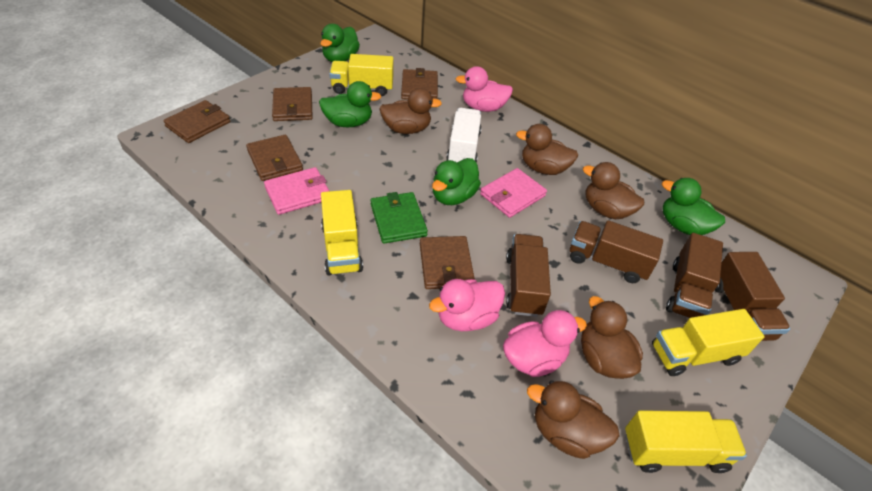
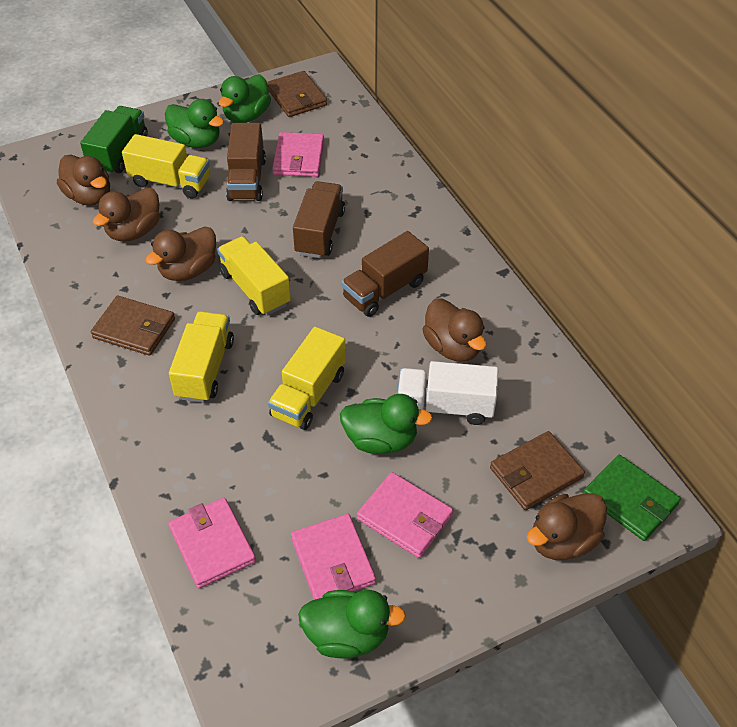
brown truck: [506,234,551,317] [570,220,663,283] [666,233,723,318] [715,252,790,341] = 4 -> [226,123,266,201] [293,181,345,258] [341,231,429,317] = 3
brown wallet: [163,100,230,143] [246,135,303,181] [272,87,313,121] [401,68,438,100] [420,236,475,289] = 5 -> [91,296,175,356] [267,71,327,117] [490,431,585,510] = 3
green truck: none = 0 -> [80,106,148,175] = 1
pink duck: [429,279,505,331] [456,66,513,112] [503,310,587,377] = 3 -> none = 0
pink wallet: [264,167,329,215] [480,168,547,218] = 2 -> [168,498,256,588] [272,132,324,177] [291,514,376,600] [357,472,453,558] = 4

